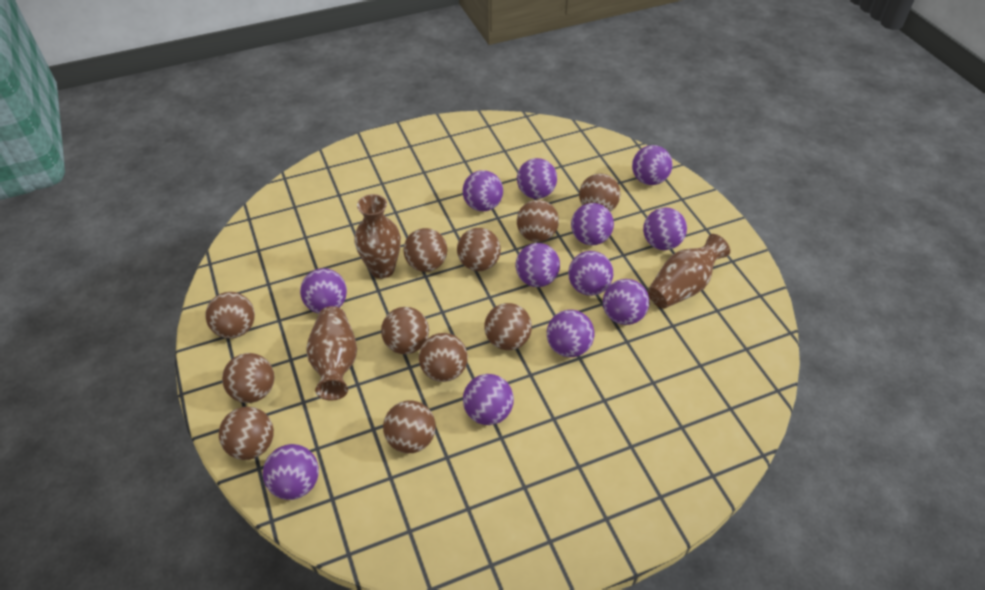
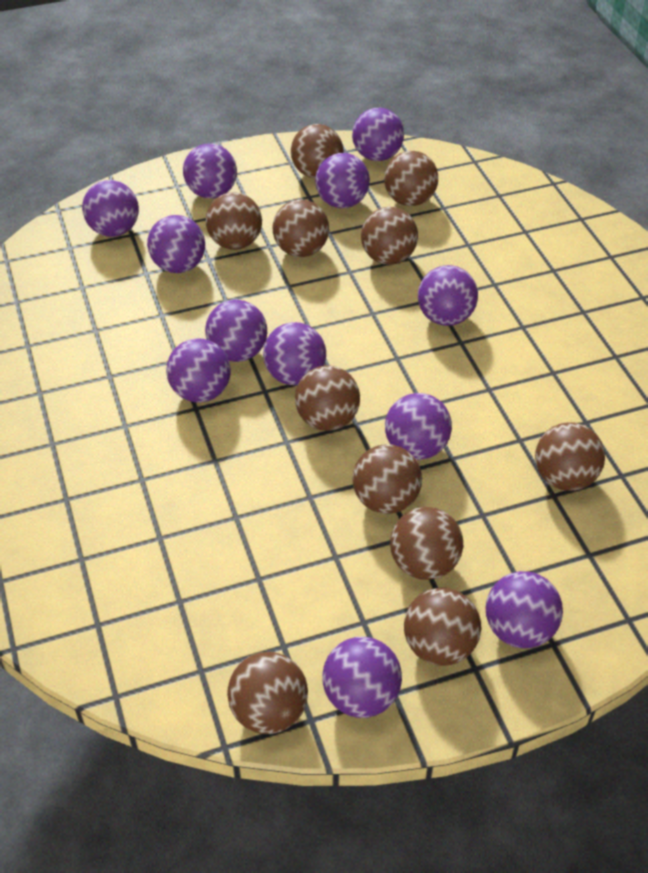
brown vase: [306,306,357,401] [354,194,401,279] [647,234,730,309] = 3 -> none = 0

